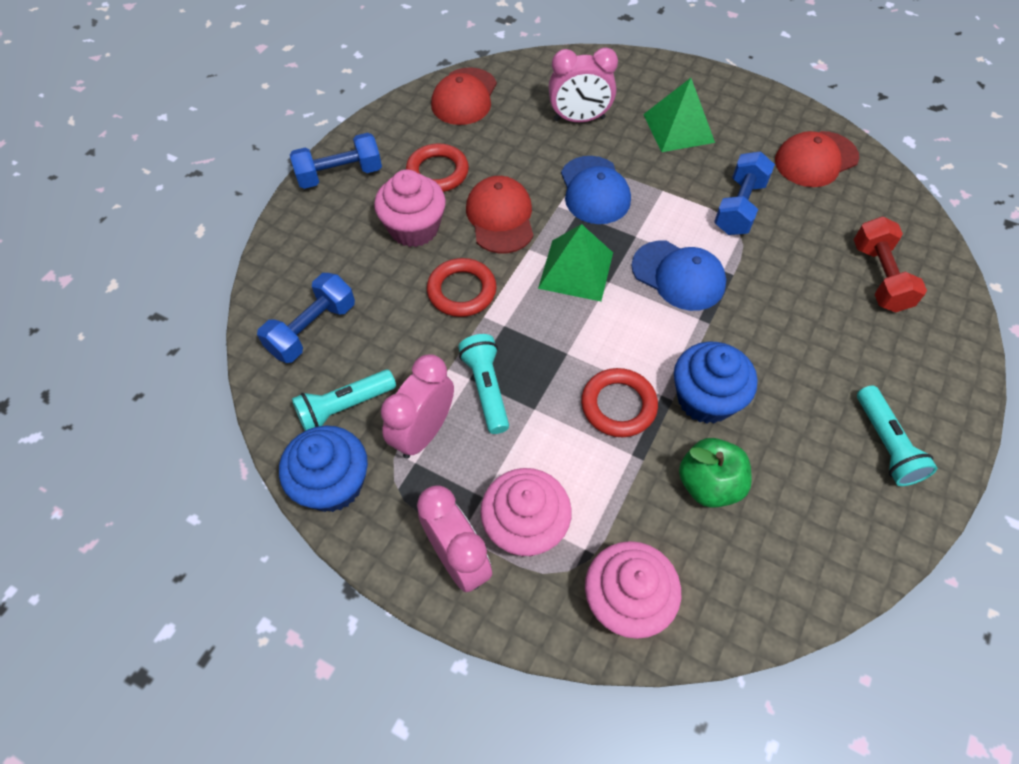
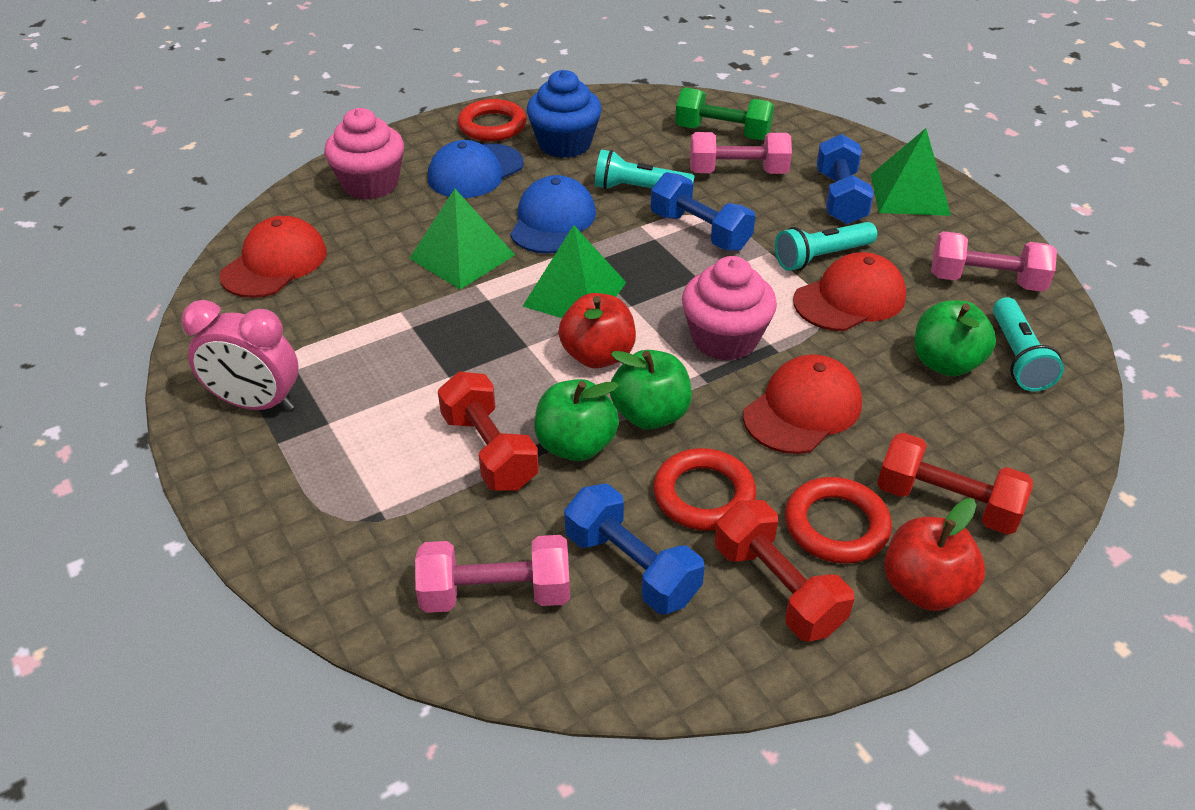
blue cupcake: [279,426,368,512] [674,342,758,424] = 2 -> [527,70,602,158] = 1
green apple: [679,438,752,508] = 1 -> [534,379,619,461] [610,350,692,429] [914,301,996,376] = 3
green dumbbell: none = 0 -> [675,87,774,141] = 1
green pyramid: [538,224,613,302] [643,78,715,152] = 2 -> [409,189,515,290] [523,225,626,318] [871,128,951,216] = 3
pink clock: [381,354,454,459] [417,485,492,592] [549,47,618,122] = 3 -> [181,300,298,411] = 1
pink cupcake: [374,170,446,247] [480,468,572,557] [585,541,681,639] = 3 -> [324,108,404,200] [682,256,777,361] = 2
pink dumbbell: none = 0 -> [415,535,570,613] [690,132,792,174] [931,231,1057,292] = 3
red apple: none = 0 -> [558,293,636,368] [884,498,985,611] = 2
red dumbbell: [854,216,927,313] = 1 -> [438,372,539,491] [715,500,854,642] [877,433,1033,535] = 3

